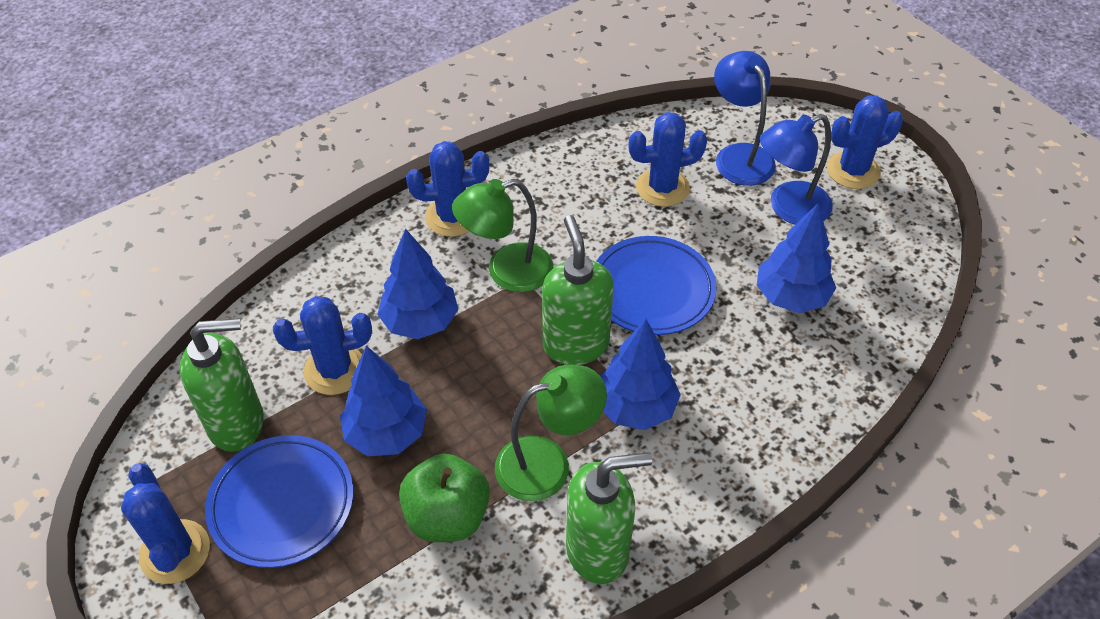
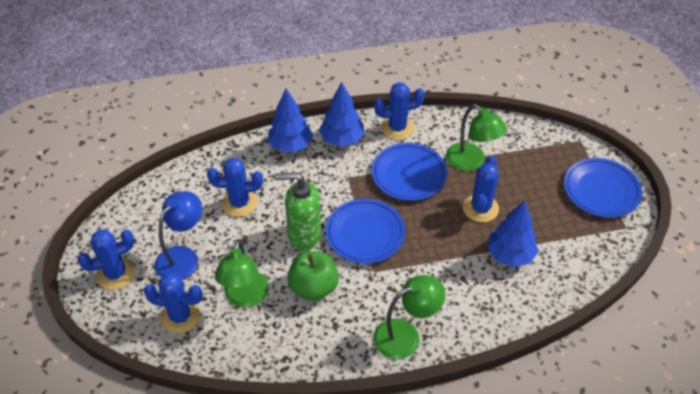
blue lamp: [714,51,776,186] [760,114,833,225] = 2 -> [155,191,202,280] = 1
blue plate: [205,435,353,568] [596,236,716,335] = 2 -> [325,199,405,264] [372,143,447,201] [564,158,642,218] = 3
blue tree: [340,346,427,457] [377,229,458,339] [601,319,681,430] [757,203,836,313] = 4 -> [268,89,313,153] [319,82,364,147] [487,200,538,267] = 3
green lamp: [452,179,553,292] [495,365,607,501] = 2 -> [215,239,268,307] [373,275,445,359] [446,104,507,171] = 3
green soap dispenser: [180,318,264,452] [542,215,614,365] [566,452,652,584] = 3 -> [276,172,321,251] = 1

